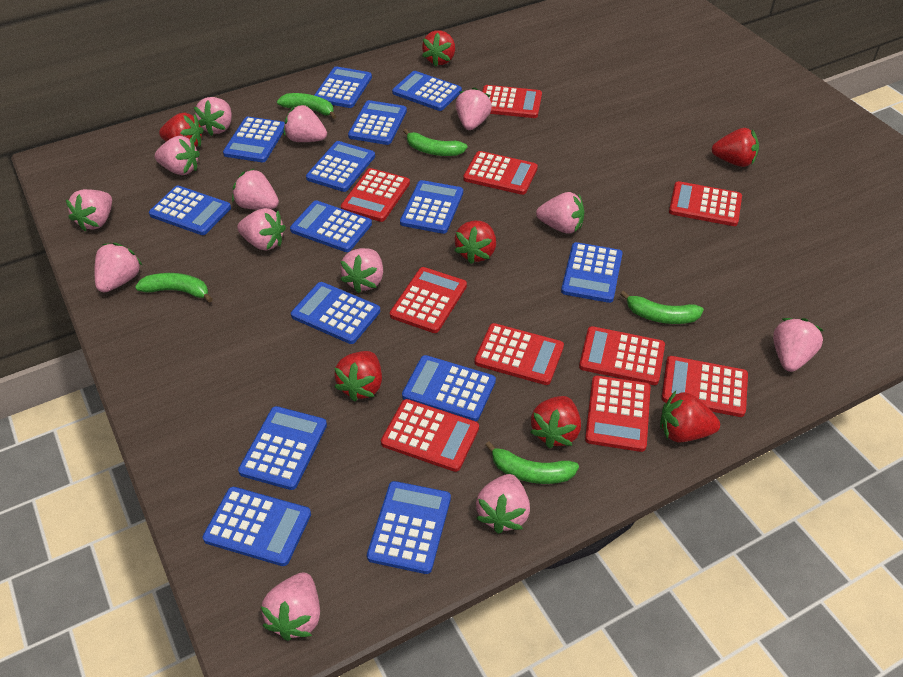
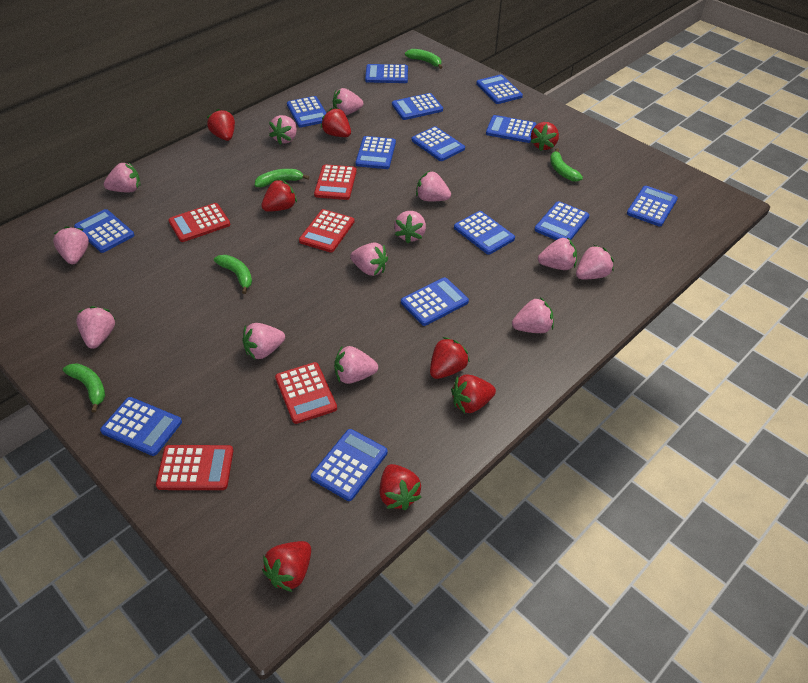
red calculator: [341,168,410,222] [381,399,479,472] [390,267,467,333] [463,151,538,195] [474,323,564,385] [482,85,542,118] [579,326,665,385] [585,376,651,452] [662,356,748,417] [669,181,742,226] = 10 -> [156,445,233,490] [168,203,231,242] [275,362,337,424] [299,209,355,252] [314,164,357,200] = 5
red strawberry: [159,113,203,147] [334,351,382,402] [422,30,455,67] [454,221,496,264] [530,396,581,448] [660,391,720,442] [712,128,759,167] = 7 -> [207,109,235,141] [261,180,297,212] [262,541,311,592] [321,108,351,137] [379,464,421,510] [430,337,470,379] [451,374,496,413] [530,122,559,151] = 8

